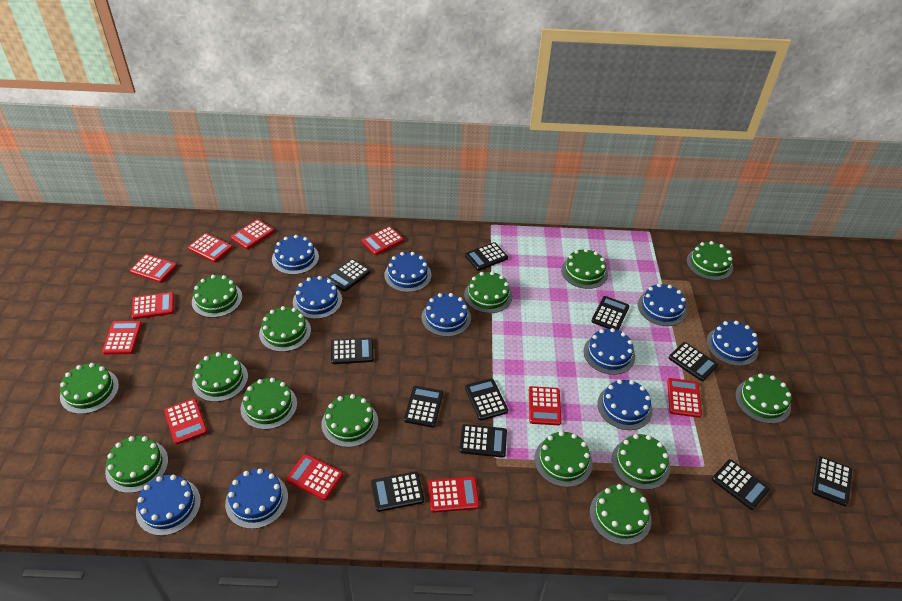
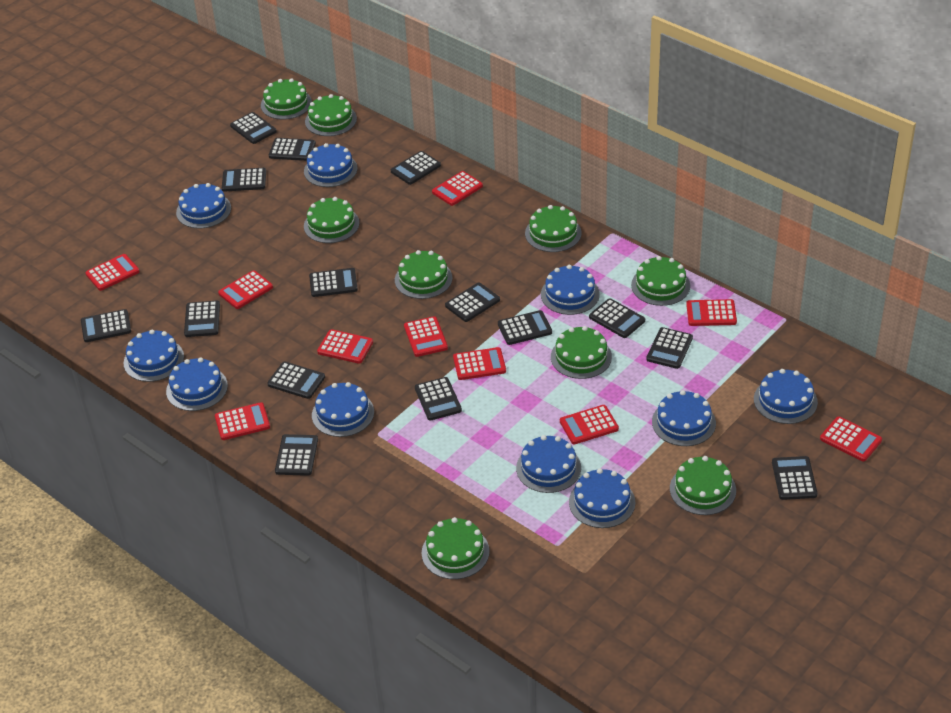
black calculator: [326,259,370,292] [331,338,374,364] [371,472,424,512] [404,386,443,428] [459,424,507,458] [465,242,508,271] [465,378,508,420] [591,296,629,330] [668,342,719,381] [712,459,770,510] [812,456,852,506] = 11 -> [81,309,131,342] [184,301,220,337] [222,168,266,192] [230,112,277,144] [267,362,325,399] [269,138,316,161] [275,434,318,476] [309,268,358,297] [391,151,441,185] [415,377,462,421] [445,283,500,322] [498,310,552,345] [589,298,645,338] [646,327,693,369] [772,456,818,500] = 15
green cake: [60,363,119,414] [105,436,168,493] [192,275,242,318] [192,352,248,402] [240,378,297,430] [259,306,311,352] [322,394,378,447] [464,271,512,313] [534,431,593,487] [561,249,608,289] [590,484,651,545] [611,434,670,490] [687,241,733,280] [735,374,791,424] = 14 -> [261,78,312,119] [304,197,359,243] [305,94,357,136] [395,250,453,299] [422,517,489,579] [525,205,582,252] [551,326,612,379] [631,256,690,306] [670,456,736,515] = 9
red calculator: [102,321,142,354] [130,254,177,283] [131,292,174,319] [164,398,208,445] [188,233,233,262] [231,219,274,249] [286,454,343,500] [361,226,404,255] [428,476,479,513] [529,386,562,425] [667,378,702,418] = 11 -> [85,254,140,291] [215,402,270,440] [218,270,273,309] [317,329,373,364] [404,316,448,357] [432,171,483,206] [453,347,506,380] [560,405,619,444] [686,299,737,326] [820,416,882,461] = 10

